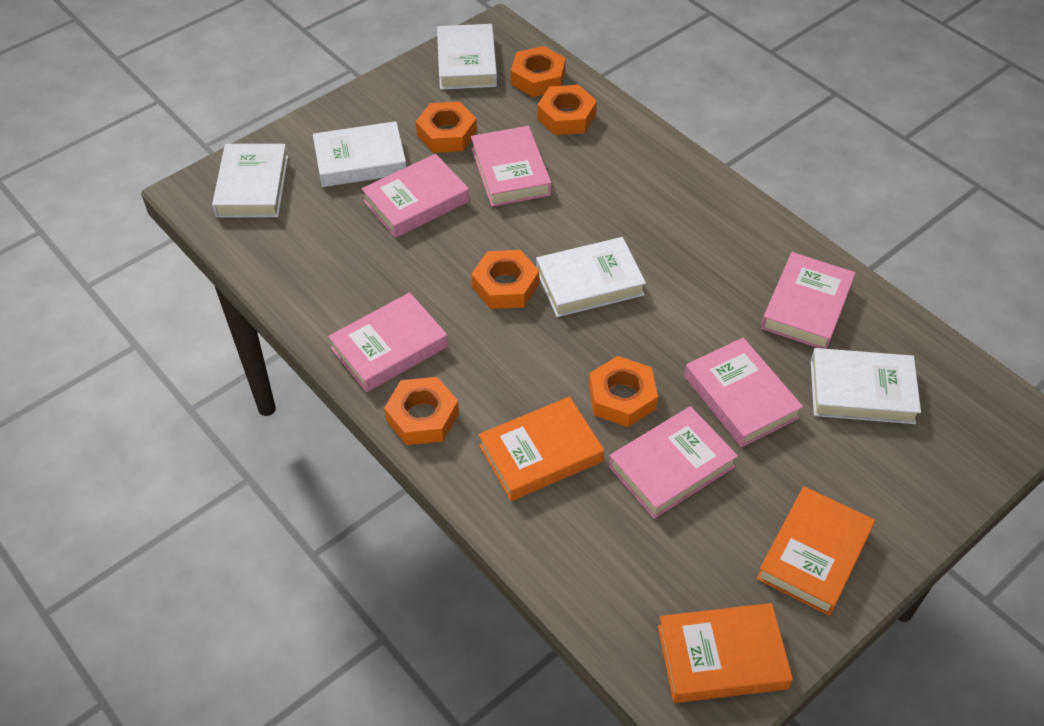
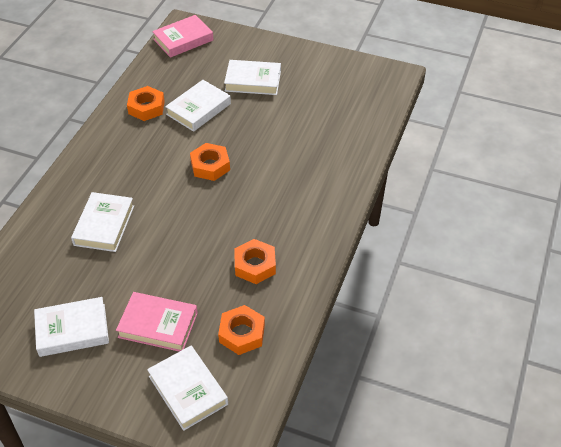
orange book: [478,397,604,501] [658,603,793,703] [756,486,875,616] = 3 -> none = 0
orange nut: [384,377,459,445] [416,102,477,153] [471,250,539,309] [511,46,566,97] [537,85,597,135] [589,356,658,427] = 6 -> [127,86,165,121] [190,143,230,181] [218,305,265,355] [234,239,276,284] = 4
pink book: [328,292,448,392] [362,154,470,238] [471,126,552,207] [609,406,738,519] [684,337,803,447] [761,252,856,349] = 6 -> [116,292,198,352] [152,15,214,58] = 2

